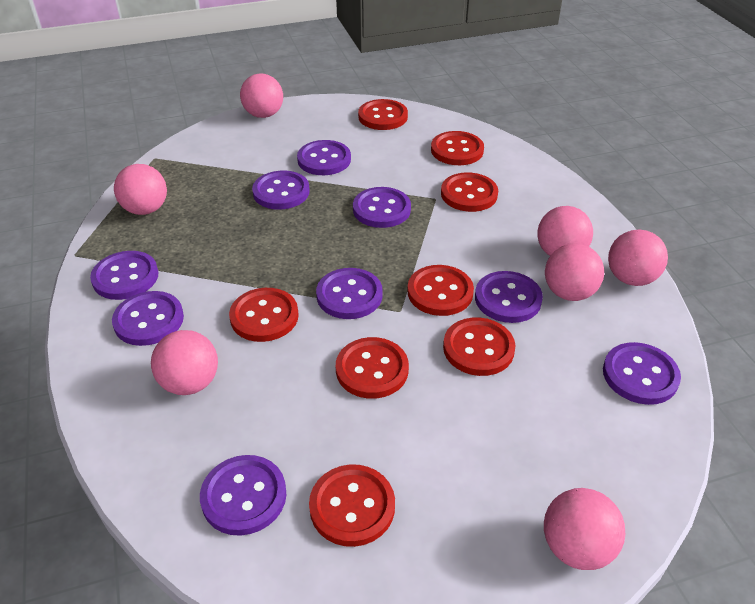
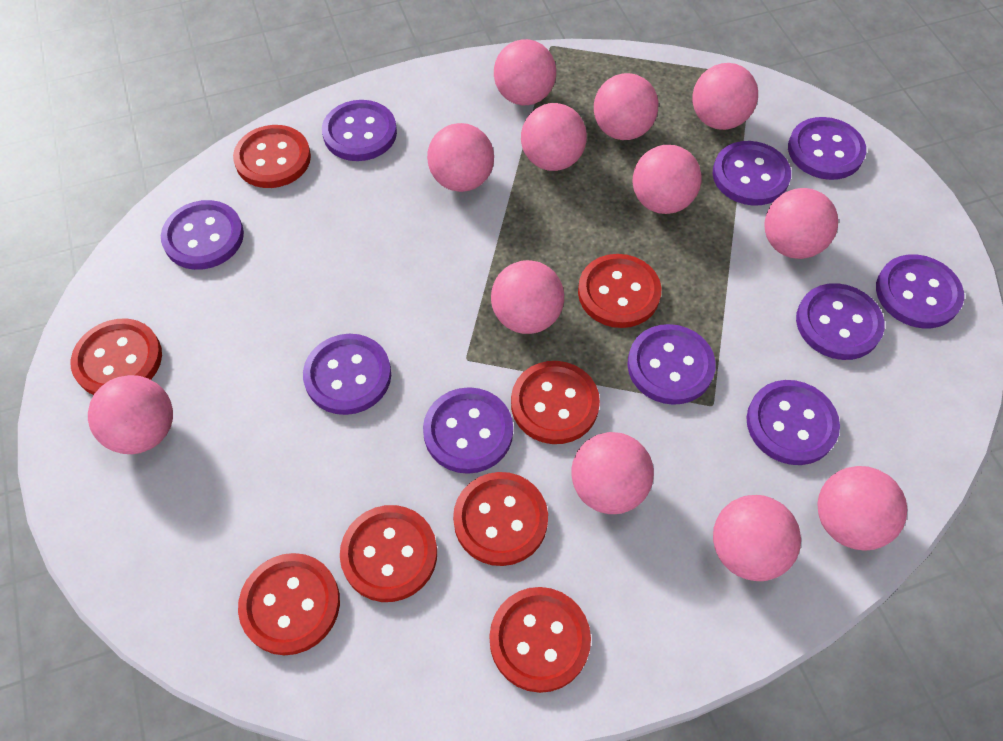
pink ball: [114,164,167,215] [151,330,218,395] [240,73,283,118] [538,206,593,256] [544,488,625,570] [545,244,604,301] [608,229,668,286] = 7 -> [88,375,173,454] [427,123,494,192] [491,260,564,334] [494,39,556,105] [521,103,587,171] [571,432,654,514] [594,73,658,140] [633,145,702,214] [693,63,758,130] [713,495,801,581] [764,188,838,259] [817,466,907,551] = 12
purple button: [90,251,159,300] [112,291,184,346] [200,455,286,536] [252,171,310,209] [297,140,351,175] [316,268,383,319] [353,187,411,228] [475,271,543,323] [603,342,681,405] = 9 -> [161,200,244,270] [303,334,391,415] [322,100,397,161] [423,387,513,474] [627,324,716,405] [713,141,791,206] [746,380,840,465] [788,117,866,180] [796,283,885,360] [876,254,964,328] = 10

